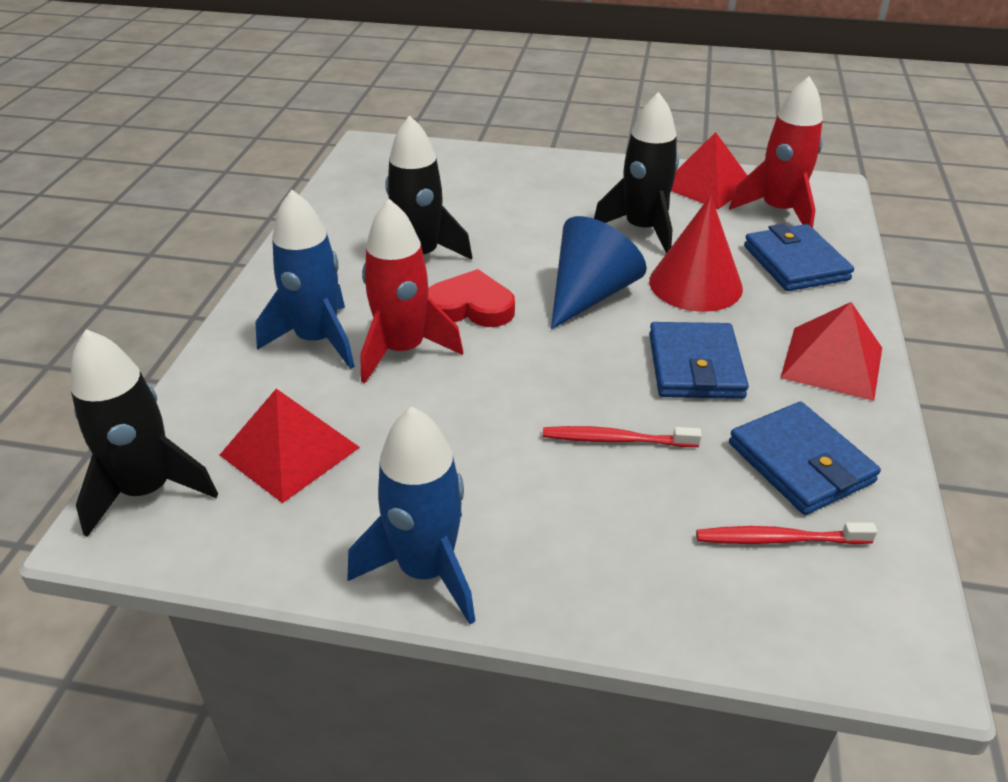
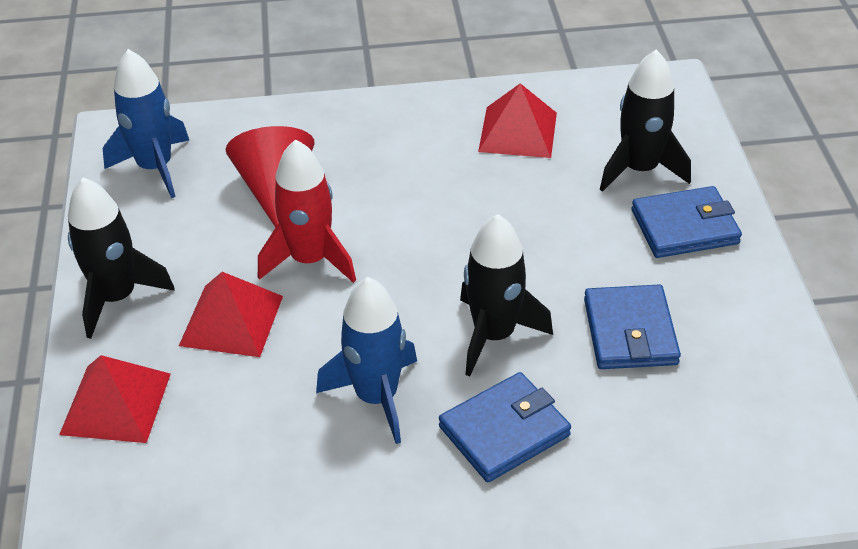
blue cone: [551,216,647,329] = 1 -> none = 0
red heart: [428,269,515,327] = 1 -> none = 0
red rocket: [360,199,463,383] [729,76,823,228] = 2 -> [258,139,356,283] = 1
red toothbrush: [543,426,702,447] [696,522,877,544] = 2 -> none = 0

